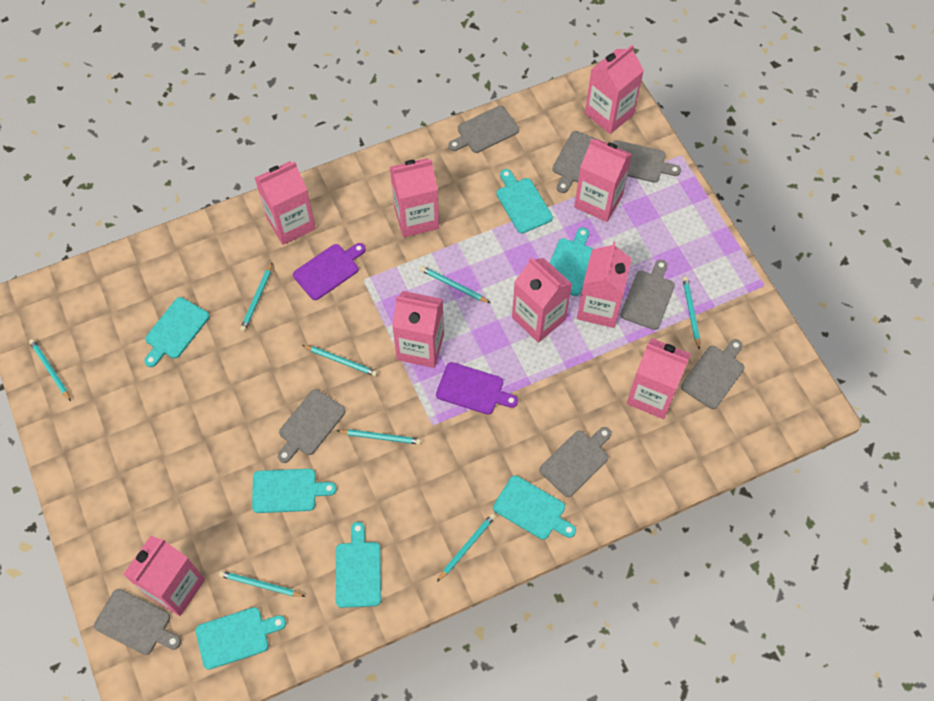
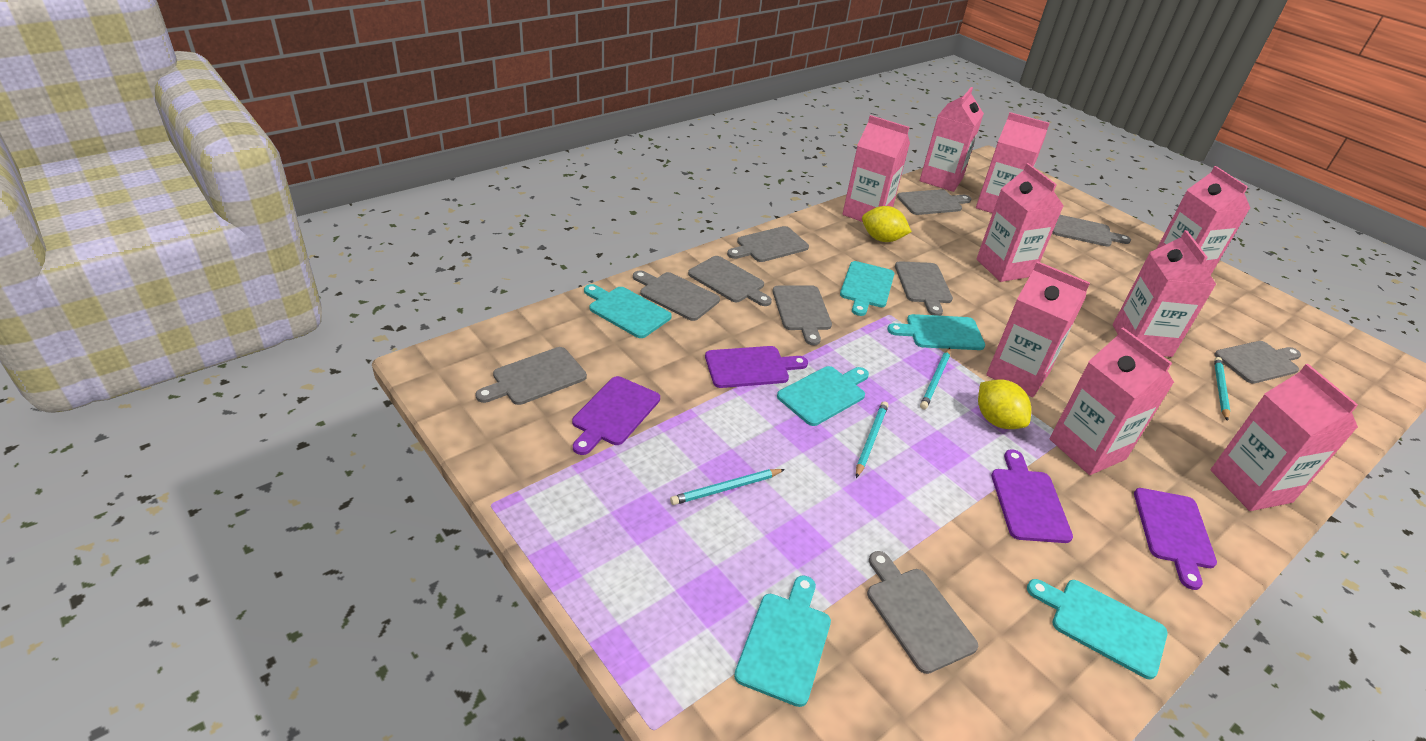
grey cutting board: [94,589,181,655] [278,389,346,463] [448,106,519,153] [539,427,611,497] [552,131,596,193] [613,140,681,183] [621,260,675,330] [681,339,744,409] = 8 -> [475,347,587,405] [633,270,720,321] [688,256,772,306] [727,226,809,262] [773,285,832,345] [867,551,978,674] [895,261,953,316] [897,189,971,215] [1052,215,1131,247] [1214,341,1301,384] = 10
purple cutting board: [293,243,365,300] [436,362,518,415] = 2 -> [572,376,660,455] [705,346,808,388] [991,449,1073,543] [1134,488,1217,590] = 4
turquoise cutting board: [144,297,209,367] [195,607,286,670] [252,469,337,513] [336,522,381,608] [493,475,576,540] [496,169,553,233] [550,227,594,296] = 7 -> [584,284,672,338] [734,575,831,707] [777,366,869,426] [840,261,894,316] [888,314,985,350] [1027,579,1168,679] = 6
turquoise pencil: [29,339,71,401] [219,571,305,597] [240,262,273,332] [302,345,378,376] [337,429,421,445] [420,266,490,303] [437,513,496,582] [683,277,700,350] = 8 -> [670,469,785,505] [856,401,888,478] [920,348,950,410] [1214,357,1230,421] = 4
yellow lemon: none = 0 -> [862,206,912,242] [978,379,1031,429] = 2

